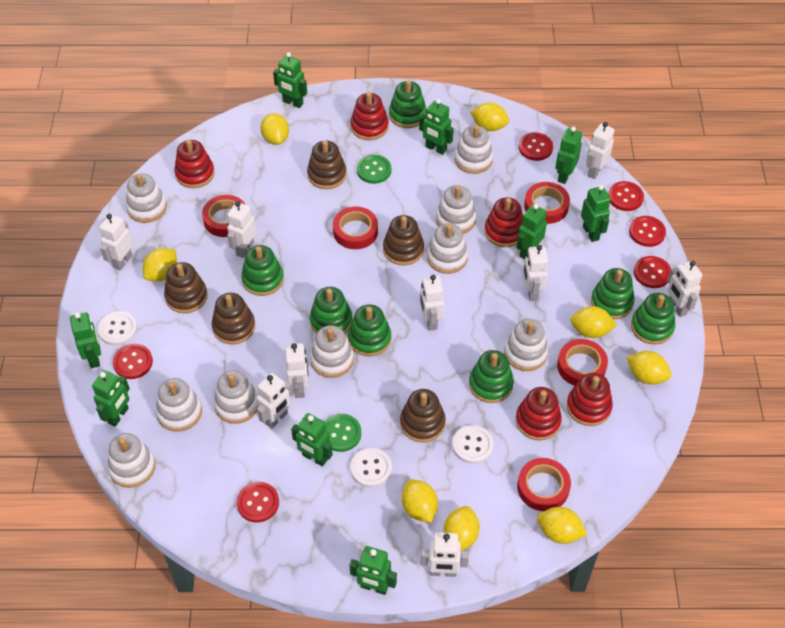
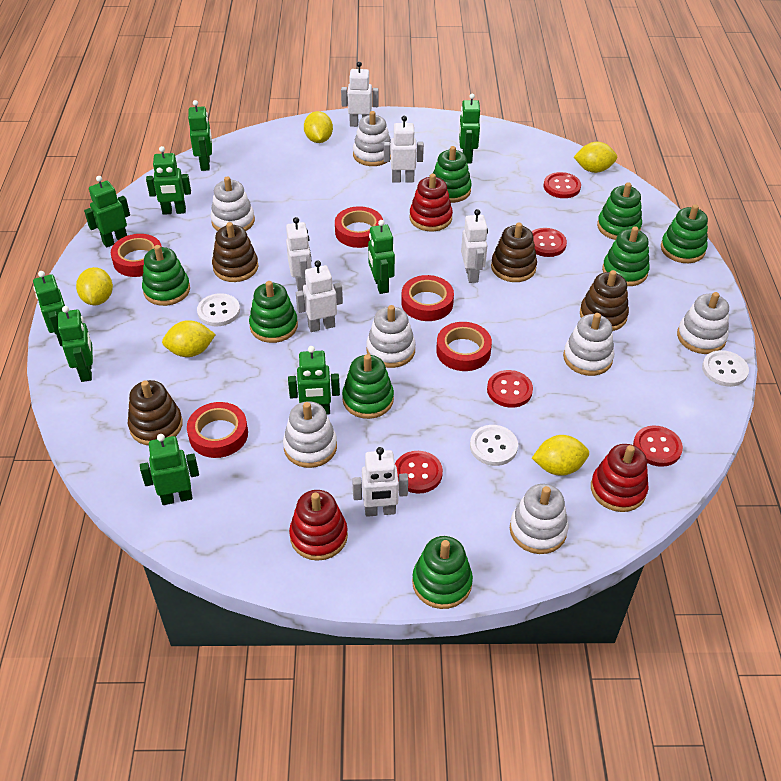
brown stacking toy: [164,262,208,313] [212,293,255,344] [307,140,347,189] [383,215,424,265] [400,389,446,443] = 5 -> [128,380,183,445] [212,222,258,282] [491,223,537,282] [580,270,629,331] = 4
green button: [325,414,361,452] [357,155,391,184] = 2 -> none = 0
green stacking toy: [241,245,284,296] [310,287,353,334] [348,304,391,357] [389,80,427,128] [469,350,514,403] [591,268,634,319] [631,293,675,345] = 7 -> [142,245,190,306] [249,281,298,343] [342,354,394,419] [412,536,473,609] [433,146,472,203] [597,182,642,240] [602,227,650,286] [661,204,708,263] = 8
red button: [113,344,153,379] [237,482,279,523] [519,132,553,161] [608,181,644,211] [629,216,666,247] [634,256,671,288] = 6 -> [395,451,443,494] [487,370,533,408] [532,228,567,257] [544,172,581,198] [633,425,683,467] = 5
red stacking toy: [174,140,215,188] [351,92,389,141] [484,197,523,247] [516,387,562,441] [567,373,613,426] = 5 -> [289,490,348,561] [410,174,453,231] [591,444,649,512] = 3
white robot: [99,214,133,271] [227,201,257,258] [257,373,293,429] [285,343,309,398] [420,275,444,331] [421,532,469,577] [523,245,548,301] [586,122,615,179] [667,261,702,317] = 9 -> [286,217,312,291] [296,261,343,332] [341,61,379,127] [352,447,408,517] [384,116,424,183] [461,209,488,283] = 6
white stacking toy: [107,433,156,488] [126,174,167,223] [156,378,202,432] [214,370,258,424] [310,325,354,378] [427,223,468,274] [436,185,476,234] [454,125,493,174] [504,319,549,371] = 9 -> [210,176,255,231] [283,401,337,468] [353,111,391,166] [366,305,416,368] [510,484,568,554] [563,313,614,376] [677,292,729,354] = 7
yellow lemon: [143,248,177,281] [260,113,289,145] [402,479,438,523] [444,506,480,551] [470,103,509,131] [537,507,587,544] [570,306,617,338] [627,351,671,385] = 8 -> [76,267,113,305] [162,320,216,357] [304,111,333,143] [532,435,589,476] [574,142,617,173] = 5

